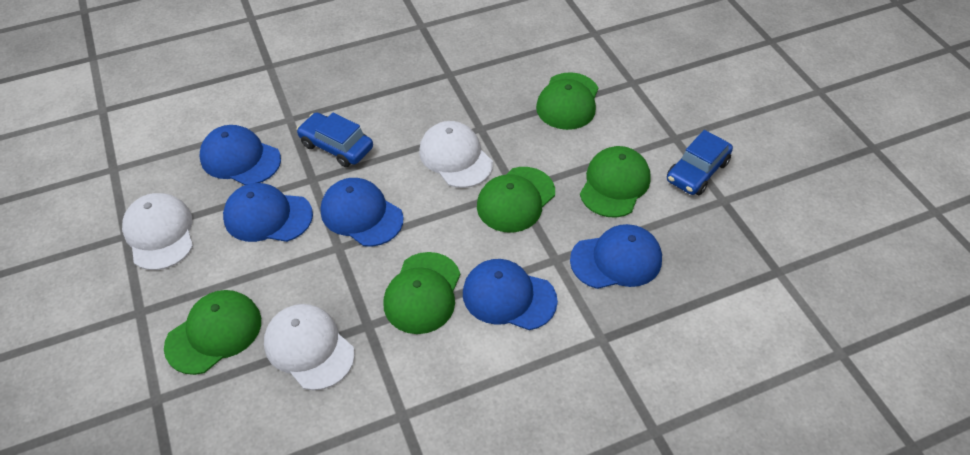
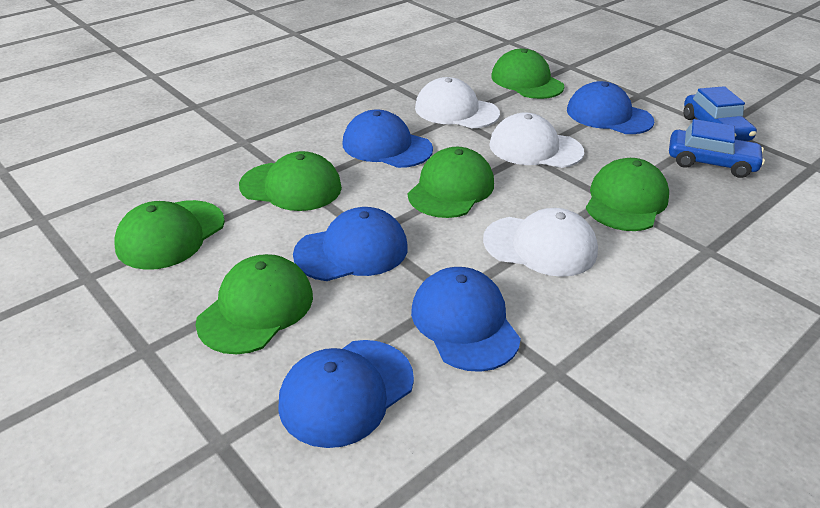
green cap: [164,290,261,375] [383,252,460,334] [477,167,555,233] [536,72,598,130] [580,146,651,217] = 5 -> [114,200,225,270] [196,254,313,354] [239,151,342,211] [408,147,494,218] [491,49,564,99] [586,158,669,231] = 6

